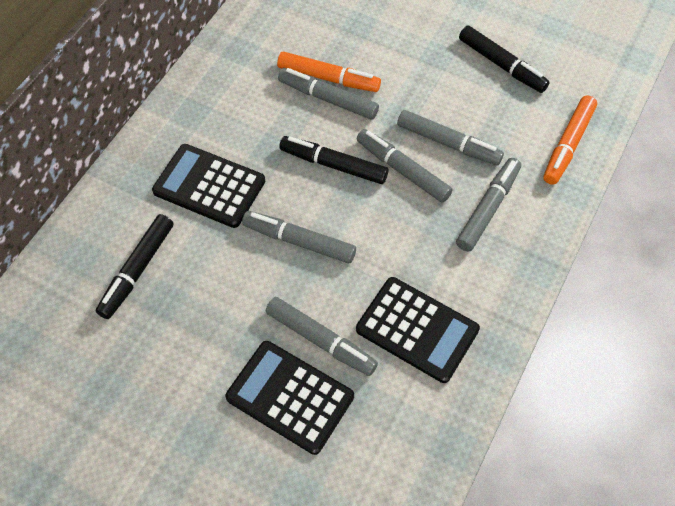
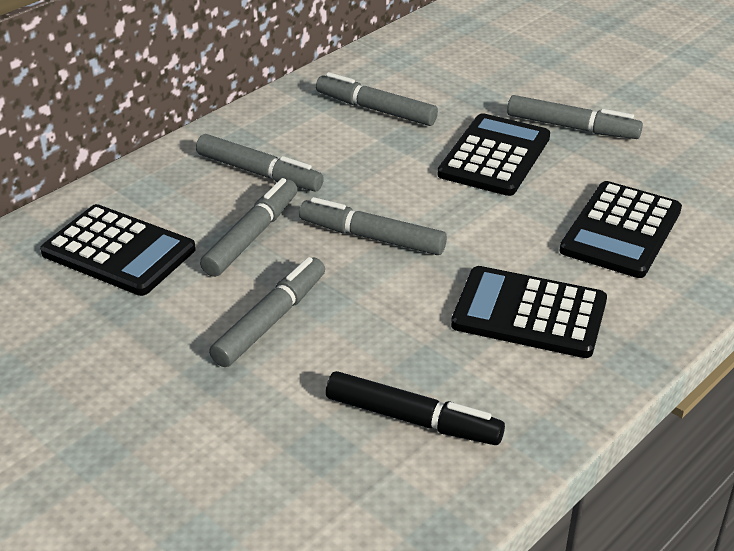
black calculator: [152,144,265,228] [225,341,354,455] [356,277,480,383] = 3 -> [40,204,196,296] [438,113,550,196] [451,266,607,358] [559,181,682,278] = 4
black marker: [96,214,173,319] [279,136,388,184] [459,26,550,93] = 3 -> [326,371,505,445] = 1
orange marker: [277,51,381,92] [543,95,597,185] = 2 -> none = 0

